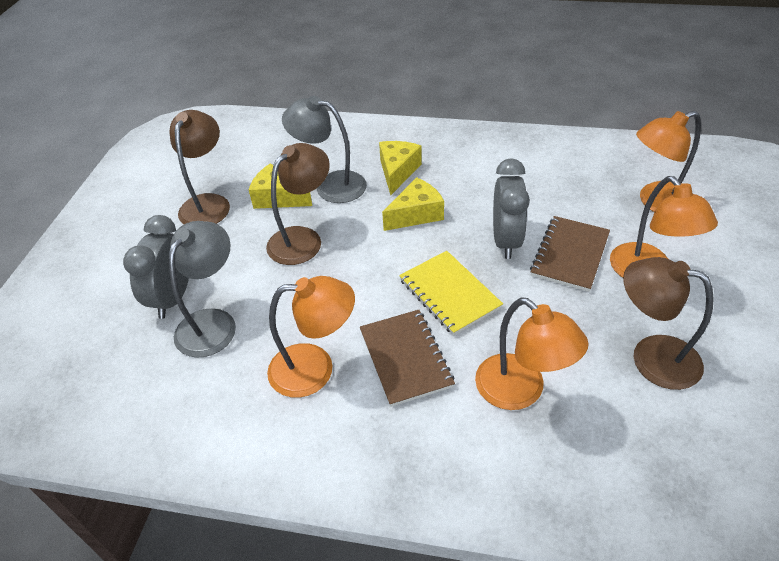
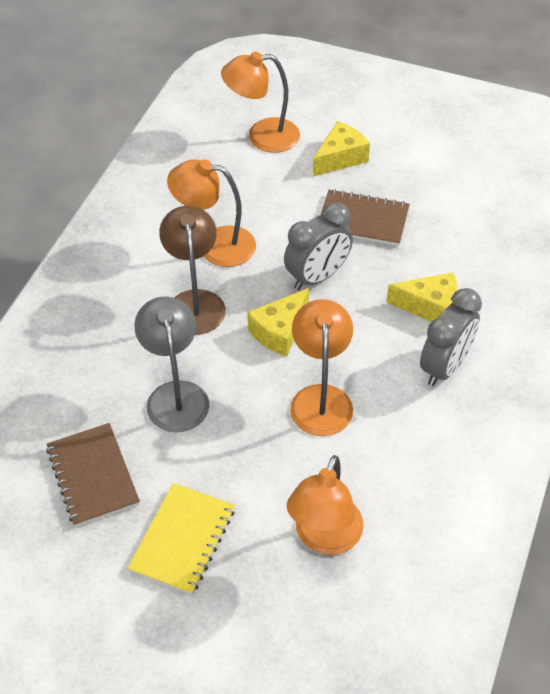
brown lamp: [170,110,230,224] [266,143,330,265] [623,257,714,390] = 3 -> [159,206,226,335] = 1
grey lamp: [169,221,236,358] [282,96,367,203] = 2 -> [134,296,210,432] = 1

